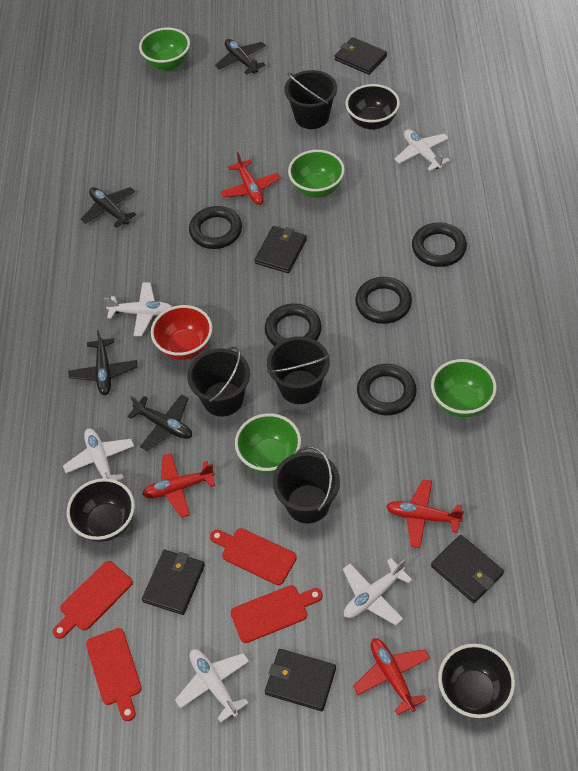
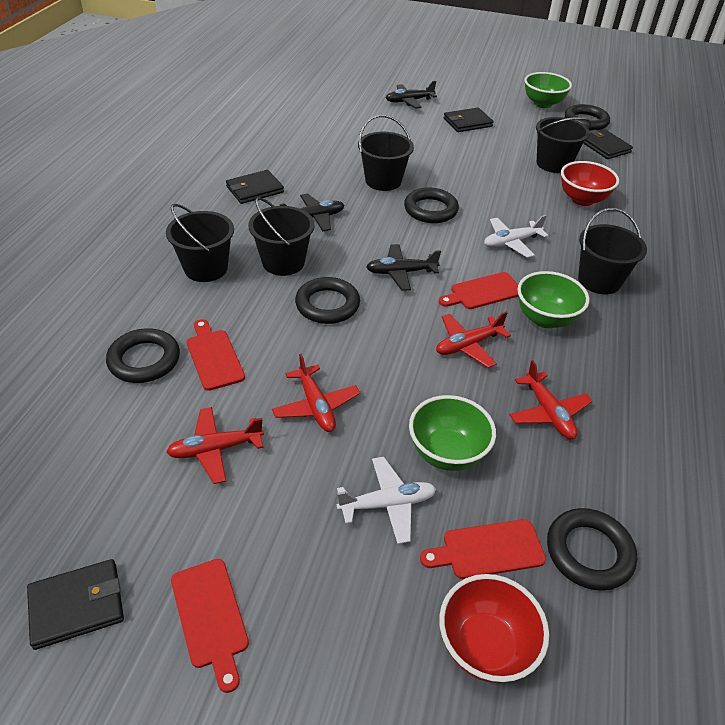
black bowl: [67,478,135,542] [346,84,400,130] [438,644,515,718] = 3 -> none = 0
black bucket: [187,346,250,417] [267,336,330,404] [273,446,340,524] [284,70,337,129] = 4 -> [166,204,234,282] [248,197,315,276] [358,115,414,191] [536,117,592,173] [578,208,647,294] = 5
black plane: [68,330,138,395] [80,187,136,228] [127,394,192,451] [215,39,266,75] = 4 -> [280,193,345,231] [366,244,441,291] [386,81,437,109] = 3
black wallet: [142,550,205,615] [255,226,307,273] [265,649,336,711] [335,37,387,75] [431,535,504,603] = 5 -> [27,559,124,650] [226,170,284,204] [444,108,494,132] [583,129,633,159] = 4
green bowl: [139,28,190,71] [235,413,301,474] [288,150,345,198] [431,359,497,417] = 4 -> [409,395,496,471] [517,271,589,328] [524,72,572,108] = 3
red bowl: [151,305,212,360] = 1 -> [439,574,549,683] [561,161,619,206] = 2
white plane: [63,429,134,481] [104,282,172,336] [175,649,249,723] [343,558,412,625] [395,130,450,171] = 5 -> [337,457,436,544] [484,215,548,258] = 2

